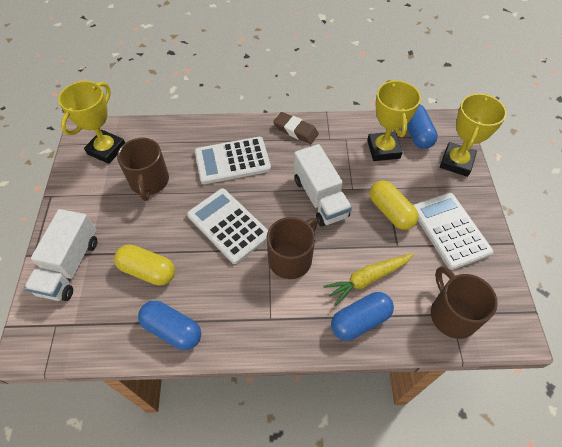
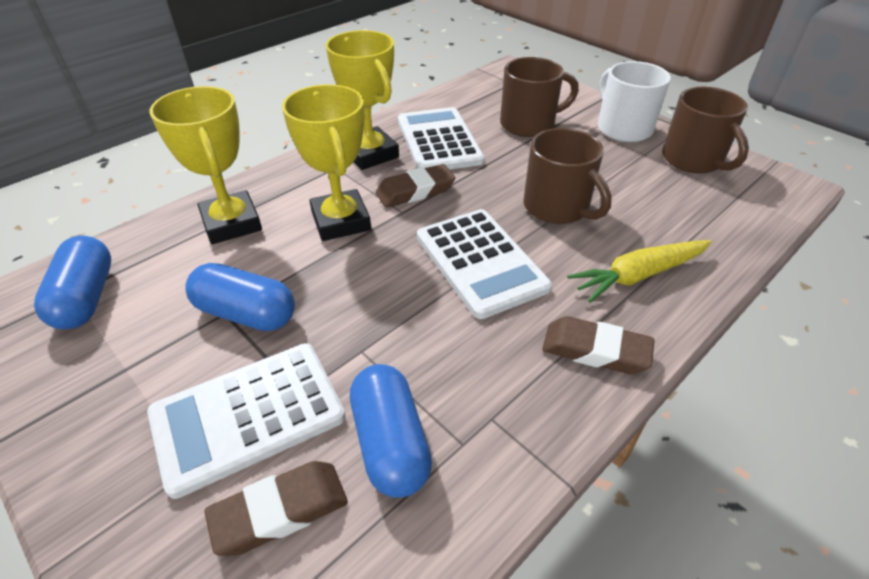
brown eraser: [273,112,319,144] = 1 -> [204,461,348,556] [376,164,455,208] [542,316,654,374] = 3
white mug: none = 0 -> [598,61,671,142] = 1
white truck: [24,209,97,301] [294,144,352,227] = 2 -> none = 0
yellow capsule: [114,244,175,285] [370,180,419,230] = 2 -> none = 0

